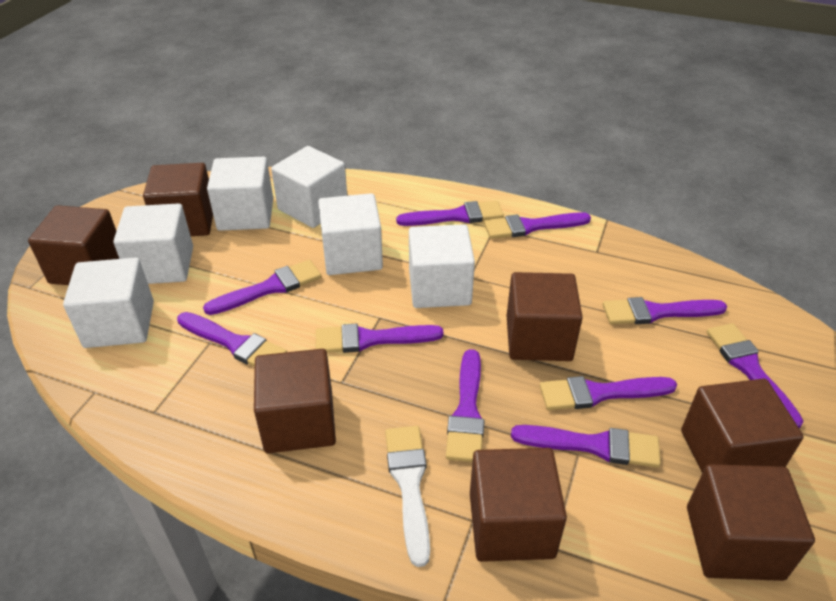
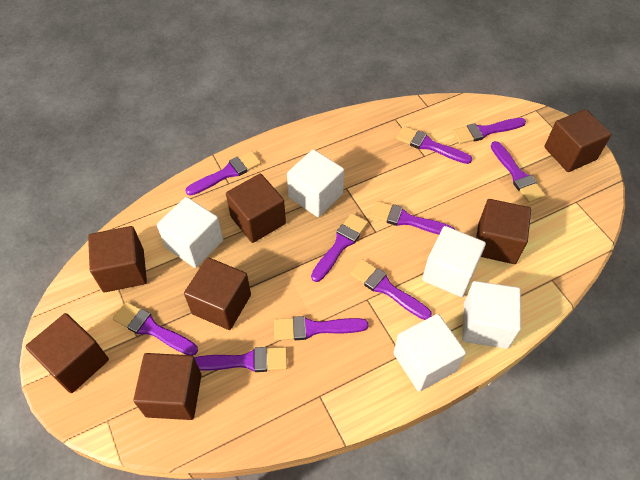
white brush: [385,426,430,567] = 1 -> none = 0
white cube: [63,258,154,348] [113,203,193,284] [207,157,273,231] [271,146,347,228] [318,193,383,275] [409,224,475,308] = 6 -> [157,197,223,268] [287,149,344,217] [393,314,466,392] [422,226,486,297] [462,281,521,349] = 5

